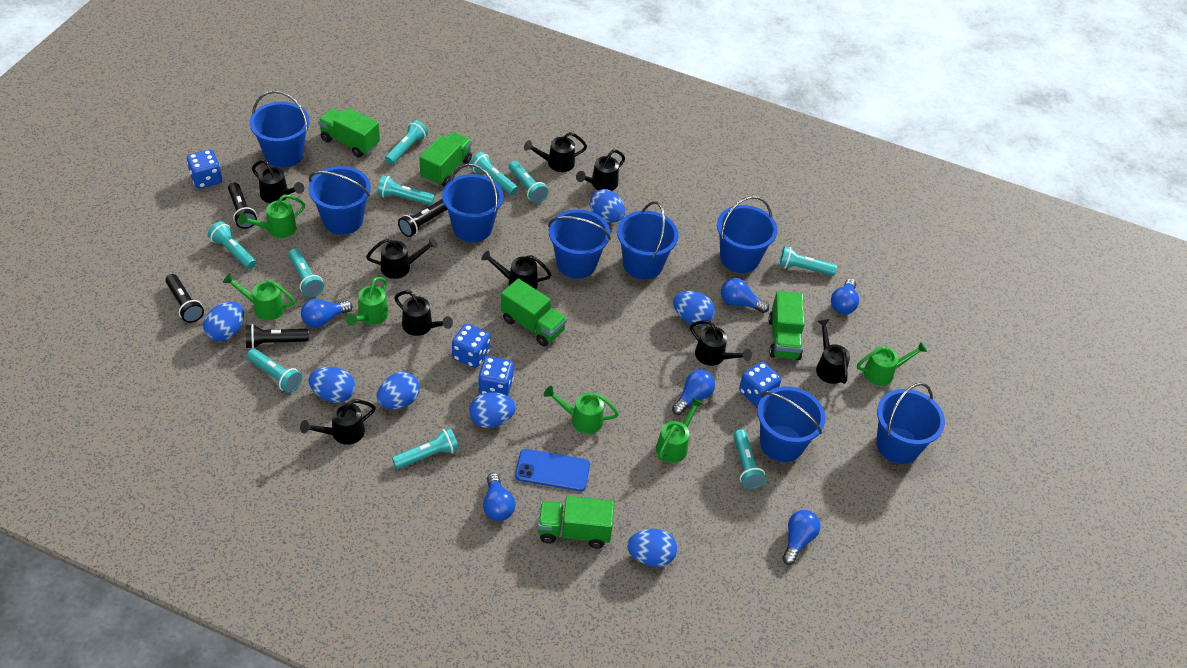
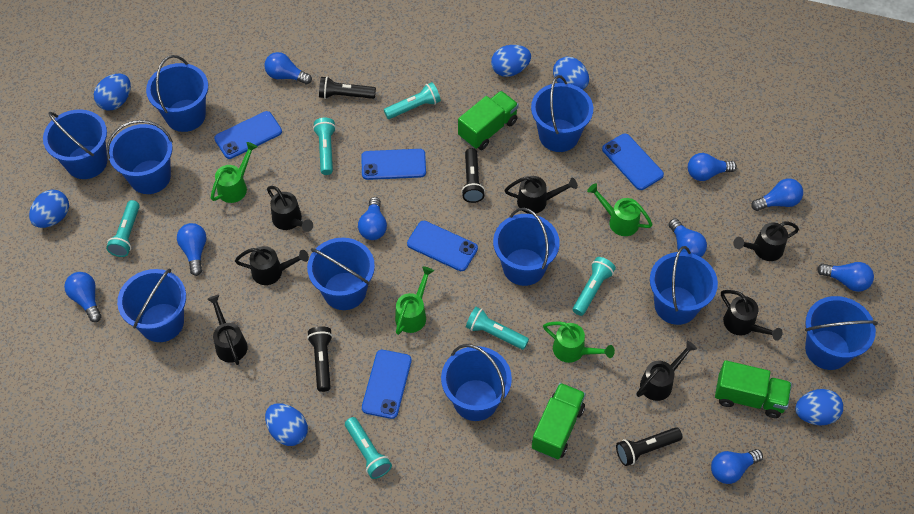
black watering can: [252,160,304,203] [300,399,376,445] [366,237,438,279] [394,290,453,336] [481,250,552,289] [524,132,587,172] [576,150,625,191] [690,320,752,366] [816,319,850,384] = 9 -> [207,295,247,365] [235,246,309,285] [267,186,313,232] [504,176,578,214] [636,341,697,401] [721,290,783,341] [733,222,799,261] = 7
blue bucket: [249,90,310,168] [308,166,371,235] [442,164,503,242] [548,209,611,278] [617,201,679,279] [717,196,778,273] [757,386,826,462] [876,382,945,464] = 8 -> [43,109,107,179] [106,120,173,194] [117,268,186,342] [146,55,208,132] [307,238,375,310] [441,344,512,421] [493,208,560,286] [531,75,593,152] [650,246,718,325] [805,296,878,370] = 10
blue dice: [187,149,222,189] [452,324,490,368] [478,356,514,396] [739,361,781,407] = 4 -> none = 0
blue egg: [203,302,244,341] [308,367,355,403] [377,372,420,409] [469,392,516,428] [590,189,625,223] [627,529,677,567] [673,291,715,326] = 7 -> [29,190,69,228] [94,74,131,110] [265,403,308,446] [491,45,531,77] [553,57,589,90] [795,389,843,426] = 6
blue light bulb: [301,299,353,328] [483,473,516,521] [672,370,715,415] [721,278,769,313] [782,510,820,565] [831,278,859,314] = 6 -> [64,272,102,322] [177,223,207,276] [264,52,312,84] [358,197,387,240] [669,218,707,257] [688,153,737,181] [711,449,763,484] [751,178,803,211] [817,262,874,292] = 9
blue phone: [515,449,590,491] = 1 -> [214,111,282,159] [361,149,426,180] [362,350,412,419] [407,221,478,271] [602,134,664,190] = 5
green truck: [318,108,380,158] [419,132,472,187] [501,279,567,347] [538,496,614,548] [769,291,805,360] = 5 -> [458,91,519,150] [532,383,586,459] [715,360,792,418] = 3
green watering can: [223,273,295,320] [238,195,305,238] [346,277,389,326] [544,386,619,434] [656,398,704,463] [857,342,927,386] = 6 -> [211,142,257,203] [395,266,434,335] [543,321,615,363] [587,183,653,236] = 4
turquoise flashlight: [208,221,256,269] [247,349,302,393] [288,248,324,297] [377,175,435,205] [385,120,428,165] [392,428,459,469] [470,152,518,195] [509,161,548,203] [733,429,766,489] [779,246,837,276] = 10 -> [106,200,140,257] [313,118,336,175] [345,417,392,479] [384,82,441,119] [466,307,529,350] [573,257,616,316] = 6

